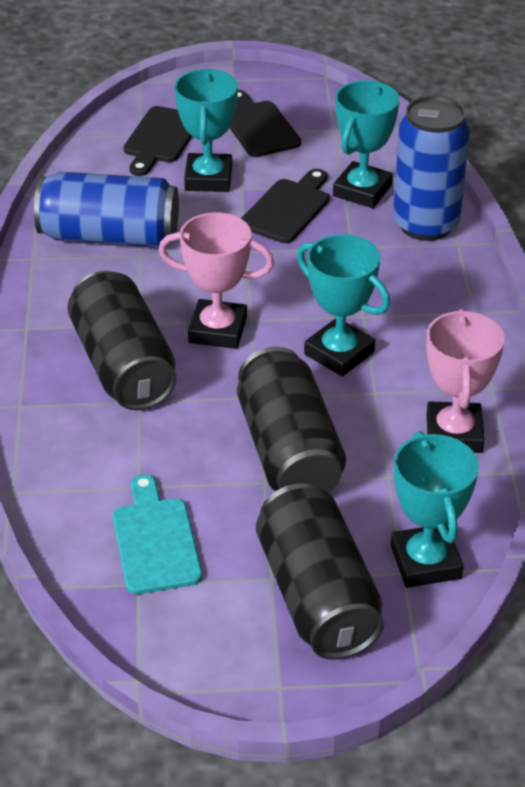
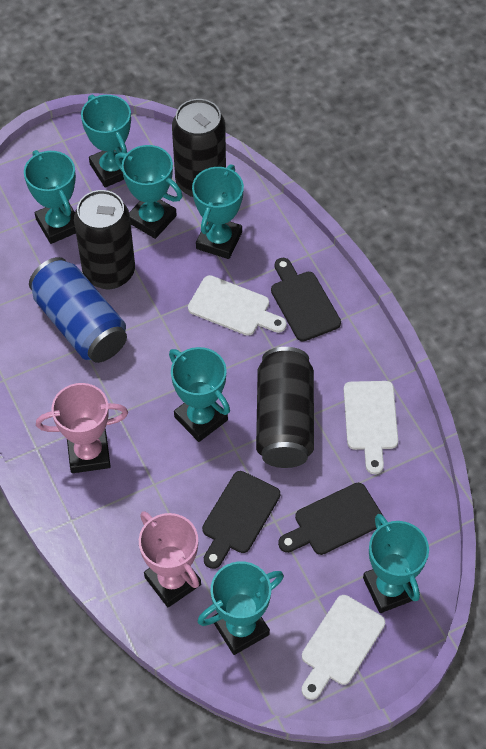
blue can: [34,172,179,247] [393,95,470,241] = 2 -> [29,257,127,363] = 1
turquoise cutting board: [113,474,202,594] = 1 -> none = 0
turquoise trophy: [174,69,238,192] [297,234,390,377] [333,80,400,208] [390,431,479,588] = 4 -> [24,150,76,244] [81,95,131,188] [115,145,183,239] [169,347,230,442] [192,165,244,259] [197,561,284,655] [363,514,429,613] = 7
white cutting board: none = 0 -> [188,275,287,336] [302,595,385,700] [344,381,398,474] = 3

